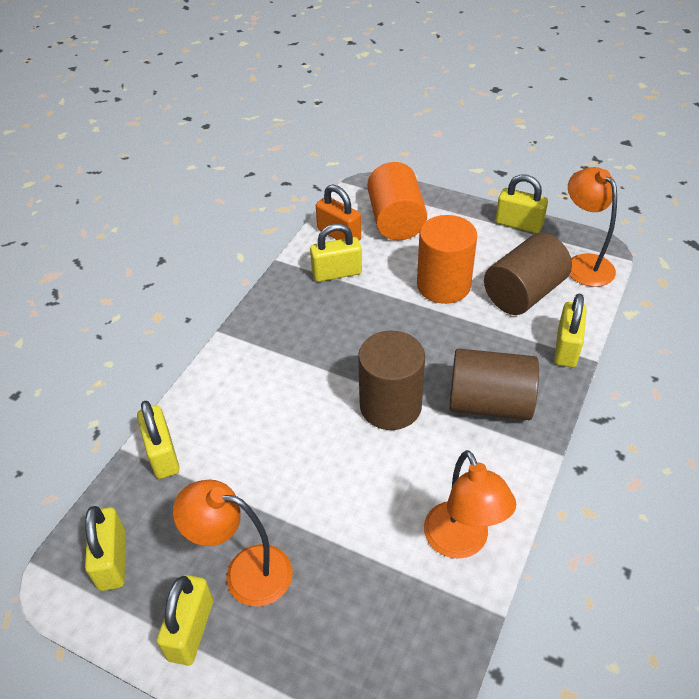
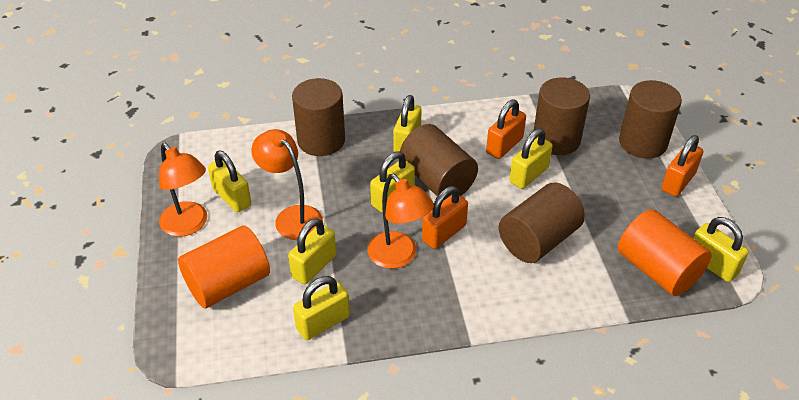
brown cylinder: [358,330,425,430] [449,348,539,420] [484,233,572,315] = 3 -> [292,78,345,156] [400,124,478,199] [499,182,585,263] [534,77,590,155] [619,80,682,159] = 5
orange padlock: [316,185,361,240] = 1 -> [422,186,468,249] [486,100,526,159] [661,135,703,197] = 3
yellow padlock: [85,506,126,591] [137,401,180,479] [157,575,213,666] [310,224,362,282] [495,174,548,233] [554,294,587,367] = 6 -> [208,151,251,212] [288,218,336,284] [293,276,350,340] [370,151,415,213] [393,95,421,152] [509,129,553,189] [693,217,749,282] = 7

